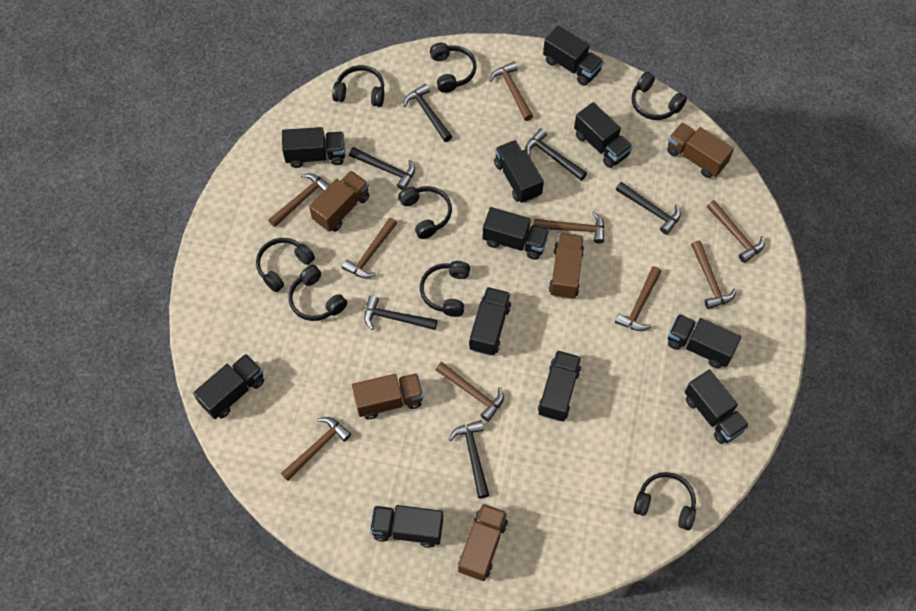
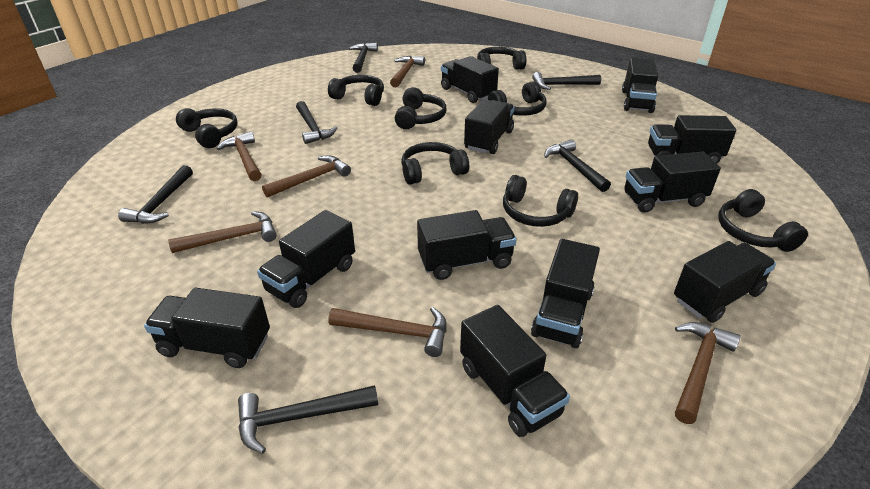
brown hammer: [268,173,329,227] [281,417,351,481] [342,218,397,278] [436,362,504,422] [489,62,533,121] [534,211,604,244] [615,266,662,331] [691,240,736,309] [707,200,764,263] = 9 -> [168,211,277,253] [217,132,261,181] [262,155,351,197] [328,307,447,357] [390,56,425,87] [675,322,740,424] = 6
brown truck: [309,171,370,232] [352,373,423,419] [458,503,508,581] [549,233,584,299] [667,123,734,178] = 5 -> none = 0

